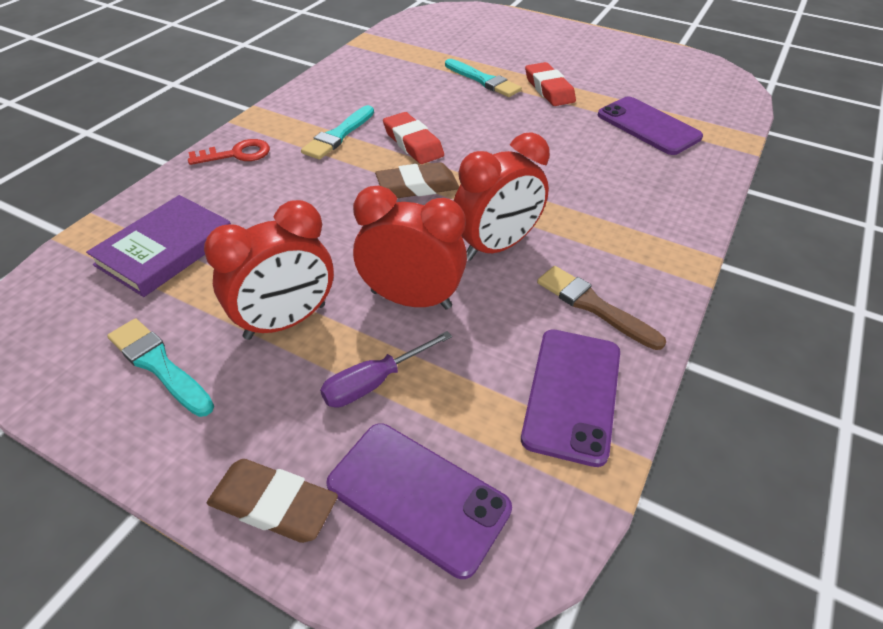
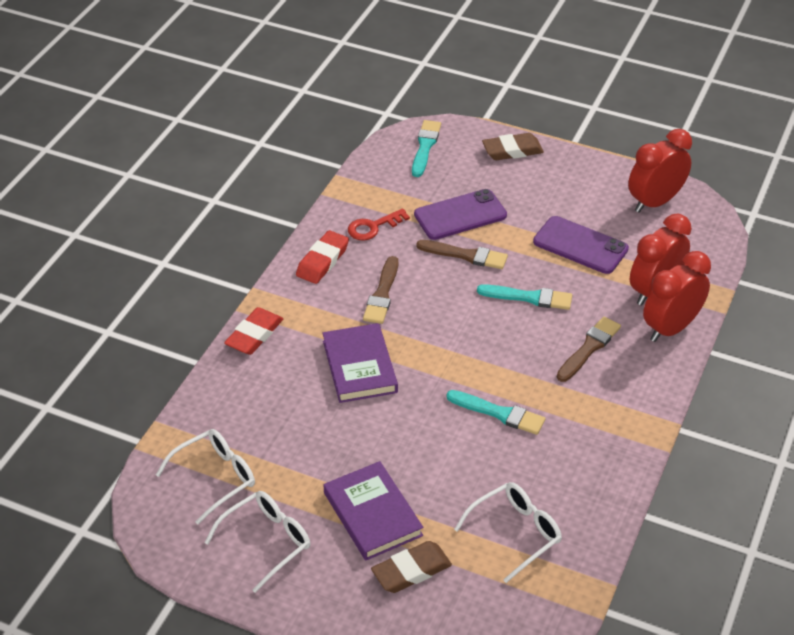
brown brush: [537,266,666,350] = 1 -> [363,256,398,324] [416,240,508,269] [557,317,621,382] = 3
purple book: [86,195,231,297] = 1 -> [323,323,398,403] [324,461,424,561] = 2
purple phone: [326,423,512,579] [521,330,620,467] [598,97,703,155] = 3 -> [414,189,507,240] [533,216,629,274] = 2
purple screwdriver: [320,331,452,408] = 1 -> none = 0
white glasses: none = 0 -> [156,429,255,524] [205,491,310,593] [454,482,562,583] = 3

